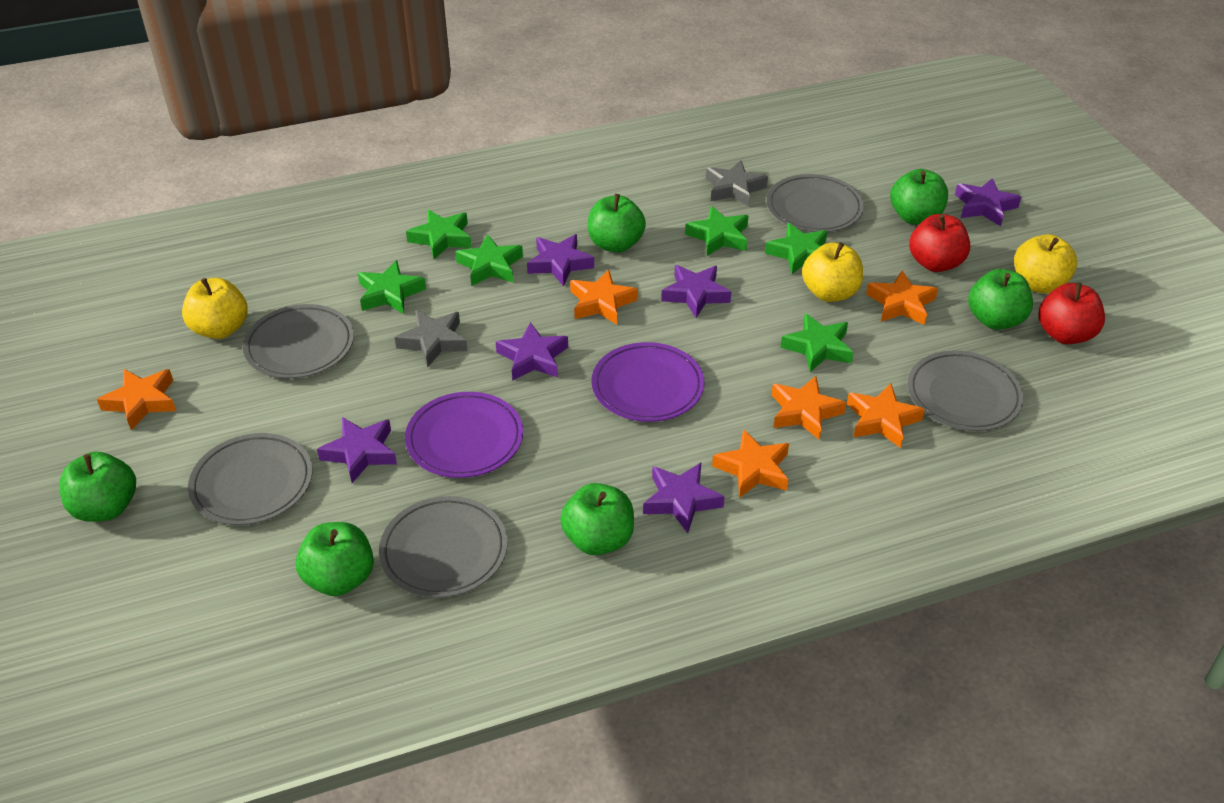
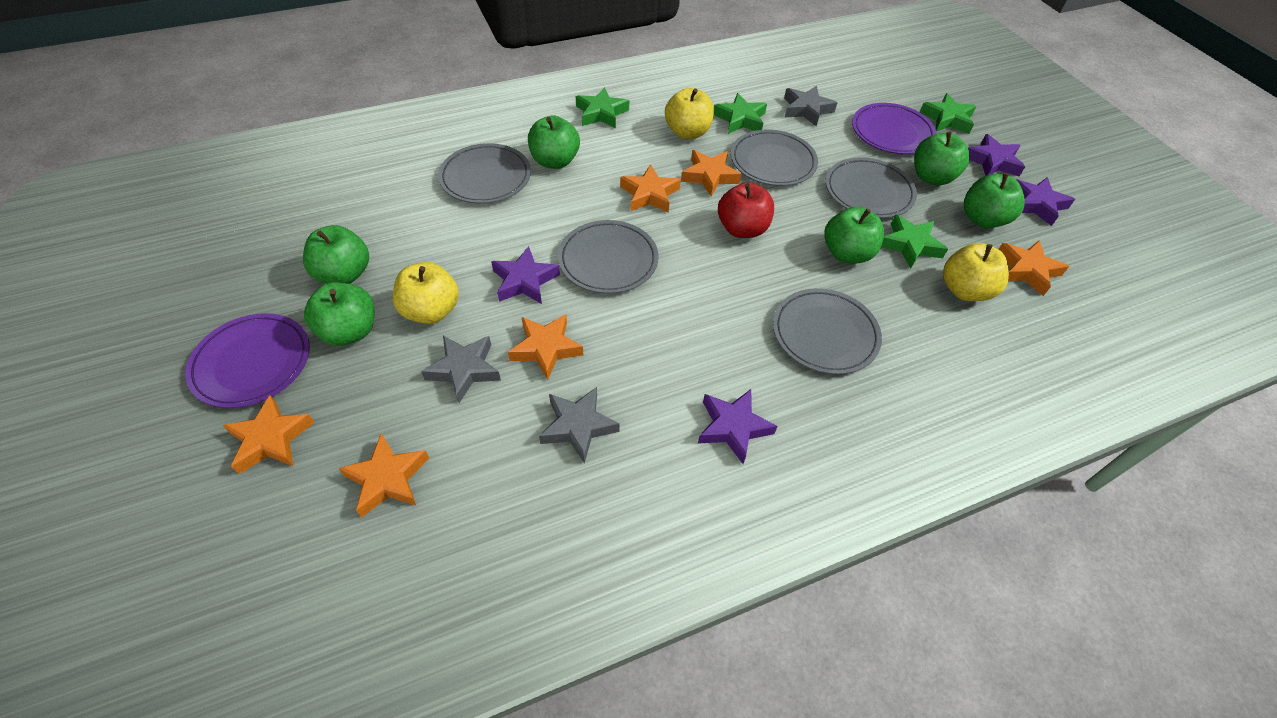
green star: [358,260,426,314] [406,210,472,259] [455,234,523,286] [685,206,748,256] [765,223,827,274] [780,313,853,372] = 6 -> [576,87,629,129] [714,93,767,134] [881,214,948,269] [920,93,977,134] = 4
grey star: [394,310,468,367] [706,160,768,207] = 2 -> [421,336,501,403] [539,387,620,464] [784,86,837,127] = 3
purple star: [317,417,397,483] [496,322,568,381] [527,234,594,286] [643,463,725,533] [661,265,731,318] [955,178,1021,226] = 6 -> [491,246,560,304] [698,389,778,464] [968,134,1025,176] [1017,177,1075,226] = 4
red apple: [909,214,970,272] [1039,283,1105,344] = 2 -> [718,182,774,238] = 1

